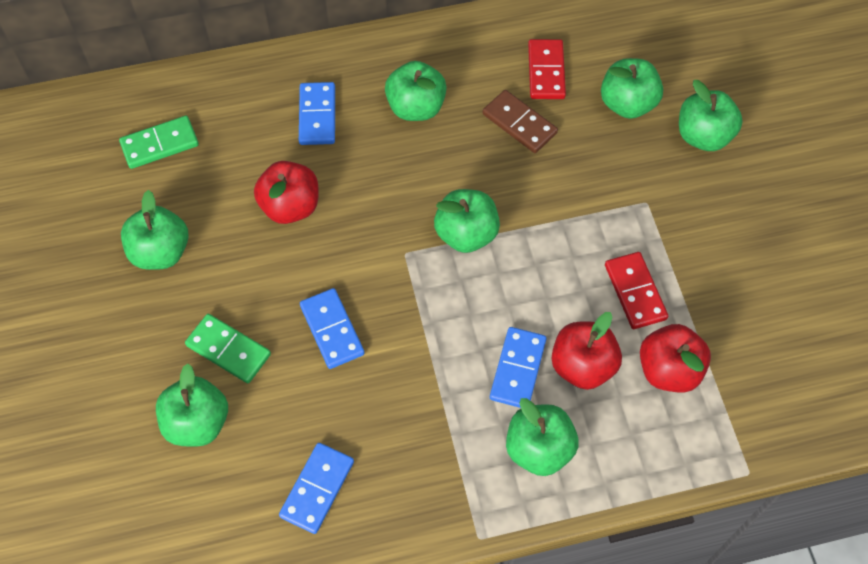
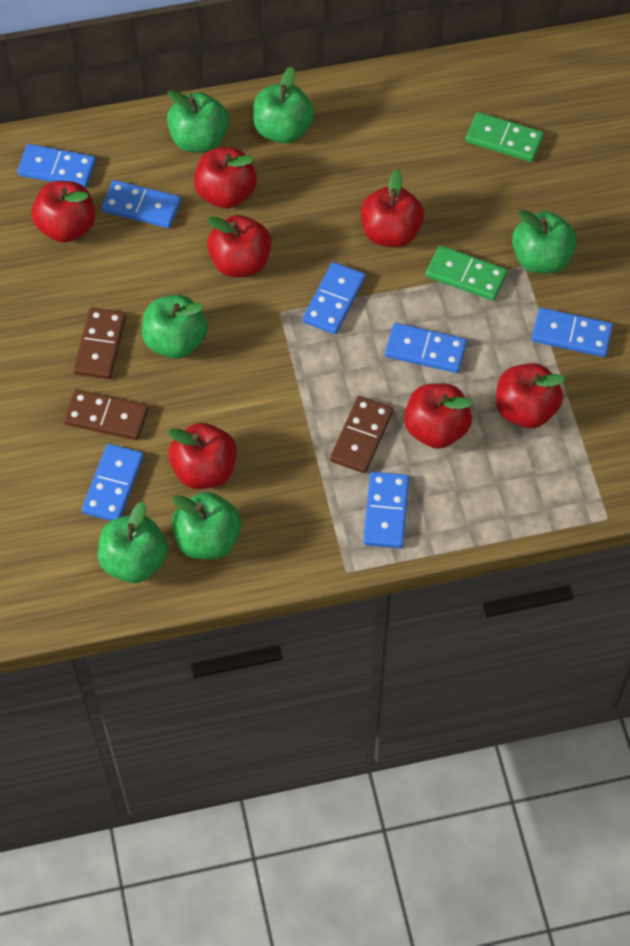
blue domino: [279,443,354,534] [299,82,335,145] [300,288,364,369] [490,327,546,408] = 4 -> [17,144,96,188] [82,444,144,521] [101,180,181,228] [303,262,365,334] [363,472,409,548] [385,323,467,373] [532,308,613,357] = 7
brown domino: [483,90,558,153] = 1 -> [64,389,148,440] [73,308,126,379] [330,396,393,473] = 3
green apple: [121,190,189,270] [156,364,228,447] [385,61,447,121] [434,189,500,253] [506,398,579,476] [601,58,663,119] [679,80,743,151] = 7 -> [98,502,168,583] [142,295,207,359] [167,90,229,153] [172,492,242,560] [253,66,314,143] [512,210,577,274] = 6
red apple: [254,161,319,224] [551,312,622,390] [640,324,711,393] = 3 -> [31,181,95,243] [168,423,237,489] [194,147,257,209] [207,215,271,277] [361,169,424,247] [404,383,473,449] [496,363,566,428] = 7
red domino: [528,39,566,99] [605,252,668,329] = 2 -> none = 0

